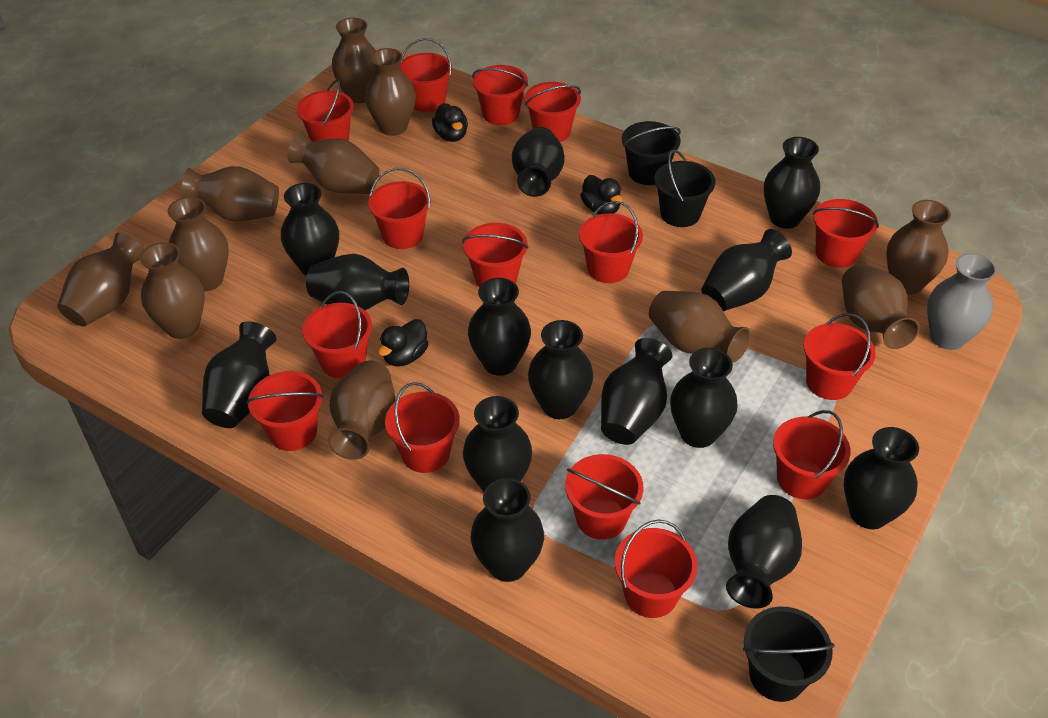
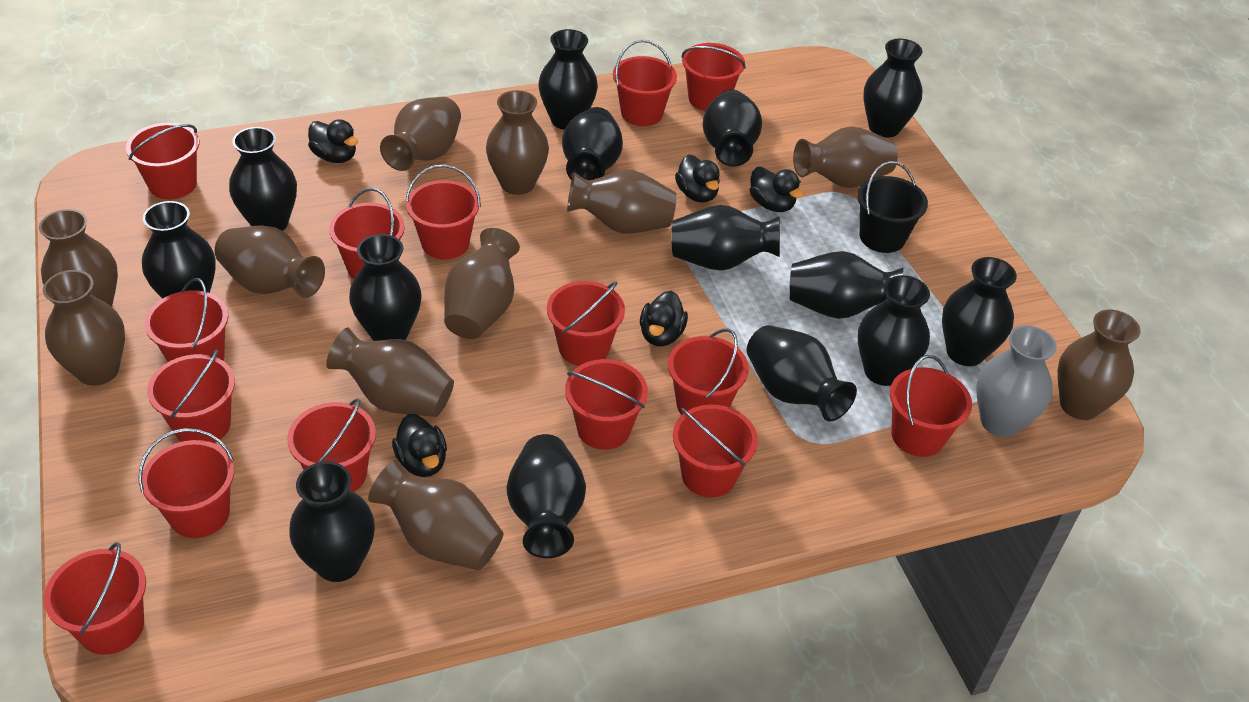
black bucket: [622,121,681,185] [654,150,716,227] [743,607,835,702] = 3 -> [857,161,928,253] = 1
black duck: [378,319,429,366] [432,103,468,142] [580,175,622,215] = 3 -> [308,119,358,163] [392,414,447,477] [640,291,688,346] [675,154,720,203] [750,167,803,212] = 5

